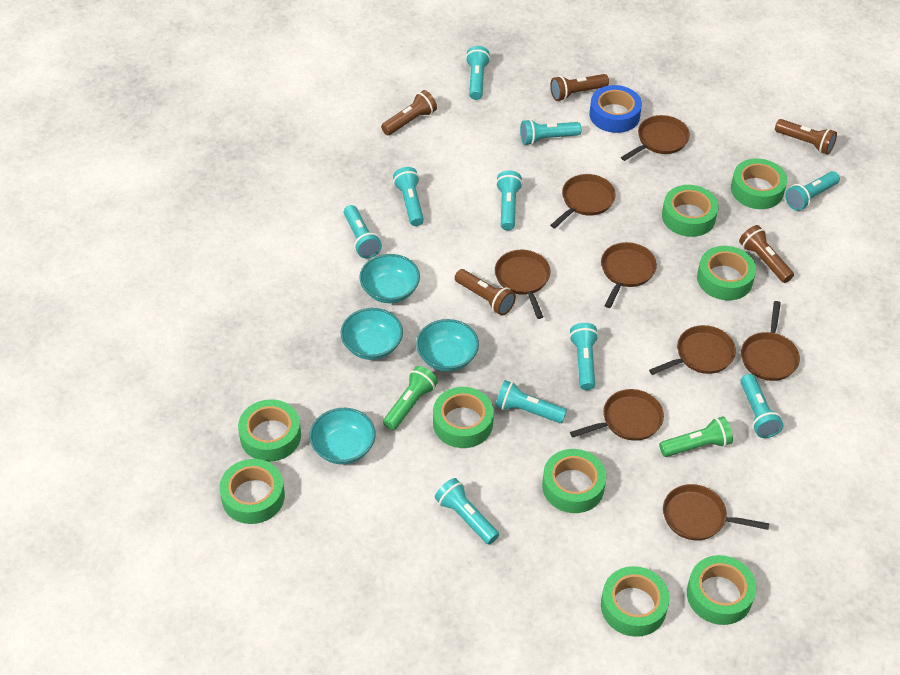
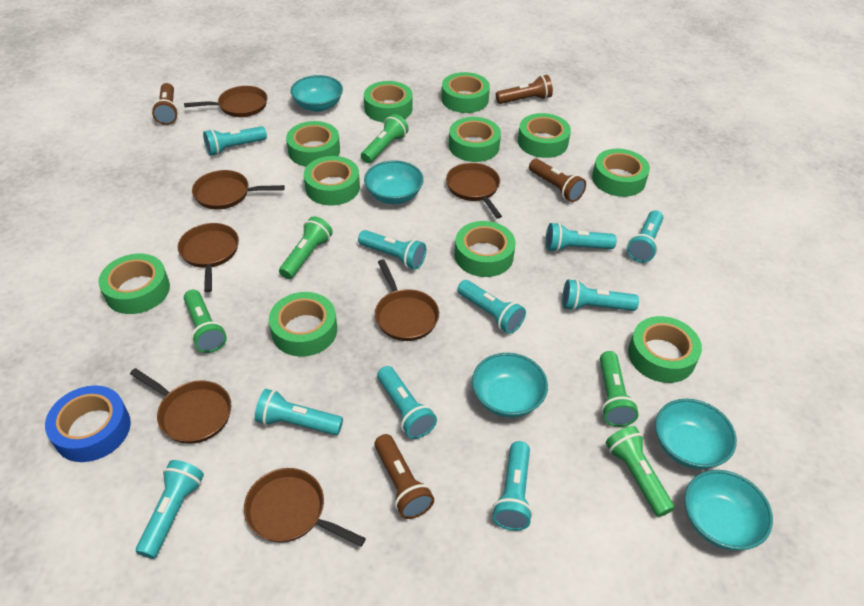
brown flashlight: [381,90,437,135] [455,269,516,316] [550,74,609,101] [739,225,794,283] [775,119,837,155] = 5 -> [152,83,178,125] [374,434,434,519] [496,75,553,104] [529,159,586,202] = 4
brown pan: [495,250,551,319] [550,174,616,228] [570,389,664,441] [601,242,657,308] [621,115,690,161] [649,325,736,375] [663,484,769,540] [741,301,800,381] = 8 -> [130,368,231,444] [178,223,239,292] [184,86,267,117] [192,170,285,209] [244,468,366,547] [375,259,439,341] [446,163,502,219] = 7
green flashlight: [383,366,438,430] [659,416,733,457] = 2 -> [184,289,227,353] [279,216,333,279] [361,114,409,163] [600,351,639,427] [606,426,674,517] = 5
green tape: [219,459,285,524] [238,399,301,462] [433,387,494,448] [542,449,606,513] [601,566,670,637] [662,185,718,237] [687,555,756,625] [697,246,756,300] [731,158,787,209] = 9 -> [98,254,170,314] [269,292,337,357] [286,121,340,167] [304,156,360,206] [364,81,413,122] [441,72,490,113] [449,117,501,162] [455,221,516,277] [518,113,571,158] [592,149,650,197] [628,316,702,383] = 11
turquoise bowl: [310,408,376,464] [340,308,403,360] [359,254,420,303] [416,319,479,372] = 4 -> [290,75,343,112] [364,160,424,204] [472,353,548,418] [655,399,737,469] [684,470,773,550] = 5

